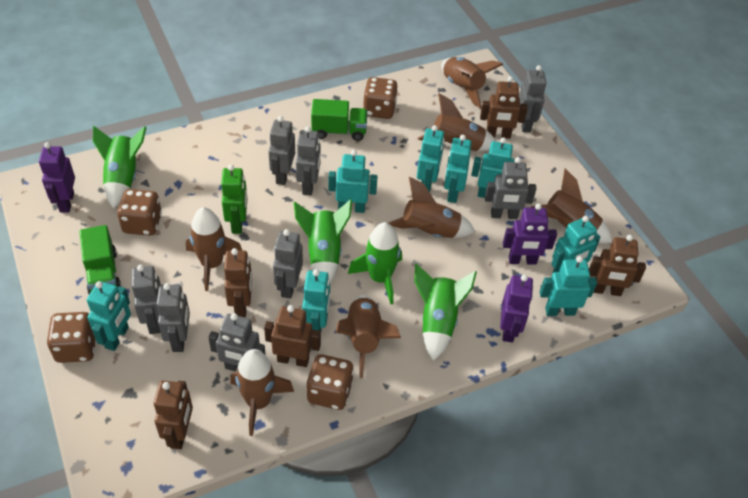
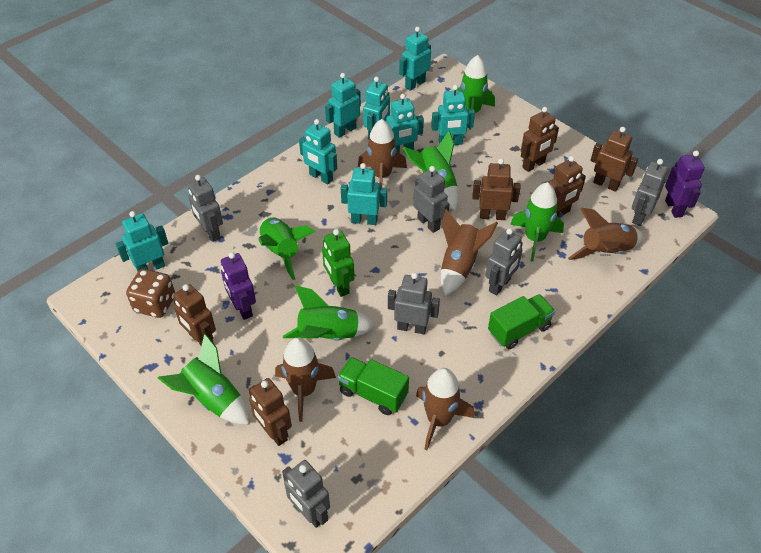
brown dice: [46,312,96,363] [117,189,162,236] [306,354,354,410] [363,77,397,119] = 4 -> [126,269,175,318] = 1
brown robot: [154,381,193,449] [224,248,252,317] [264,305,321,367] [480,76,528,139] [589,235,646,296] = 5 -> [173,284,216,346] [249,378,292,446] [472,158,521,220] [521,107,559,172] [549,156,586,218] [590,127,638,192] = 6
brown rocket: [186,207,242,291] [230,349,294,436] [336,295,401,378] [388,177,475,238] [418,93,496,151] [441,57,503,109] [531,168,612,243] = 7 -> [275,338,336,422] [358,119,407,189] [416,368,475,450] [441,209,498,296] [568,208,643,260] = 5
green rocket: [93,126,147,209] [293,199,352,283] [348,222,402,305] [415,263,477,361] = 4 -> [158,334,249,424] [258,217,316,280] [283,285,375,340] [403,131,458,210] [457,55,495,130] [510,182,564,262] = 6
grey robot: [132,265,161,334] [156,283,190,352] [208,313,266,371] [268,116,295,185] [273,229,303,299] [296,126,321,195] [485,157,537,219] [519,65,546,132] = 8 -> [188,175,223,242] [282,460,330,528] [388,272,440,334] [413,166,449,233] [486,228,523,296] [632,159,668,226] = 6
purple robot: [39,142,75,212] [500,275,533,342] [503,203,557,265] = 3 -> [221,252,256,320] [665,151,705,218] = 2

